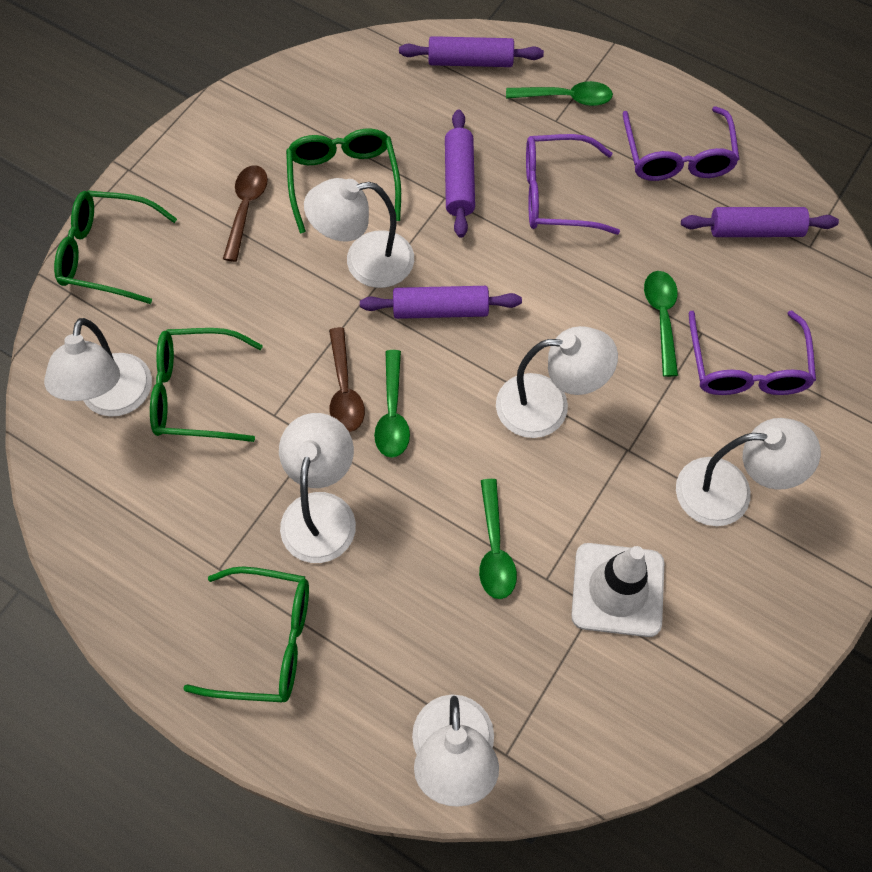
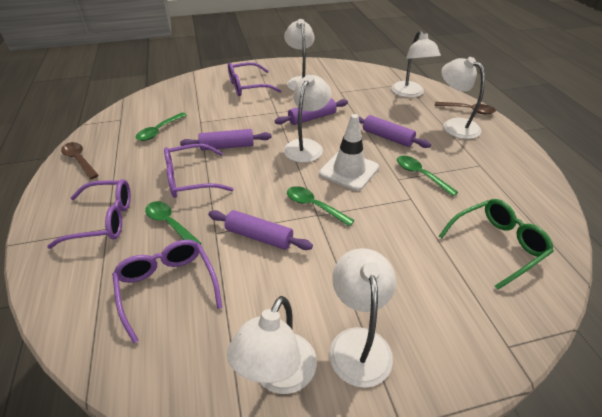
green glasses: [54,191,177,304] [150,328,263,442] [183,566,309,702] [286,128,401,233] = 4 -> [439,199,554,290] = 1
purple glasses: [526,134,620,234] [622,106,739,181] [689,311,816,395] = 3 -> [47,179,131,249] [112,240,222,344] [164,144,233,198] [228,62,281,96] = 4

